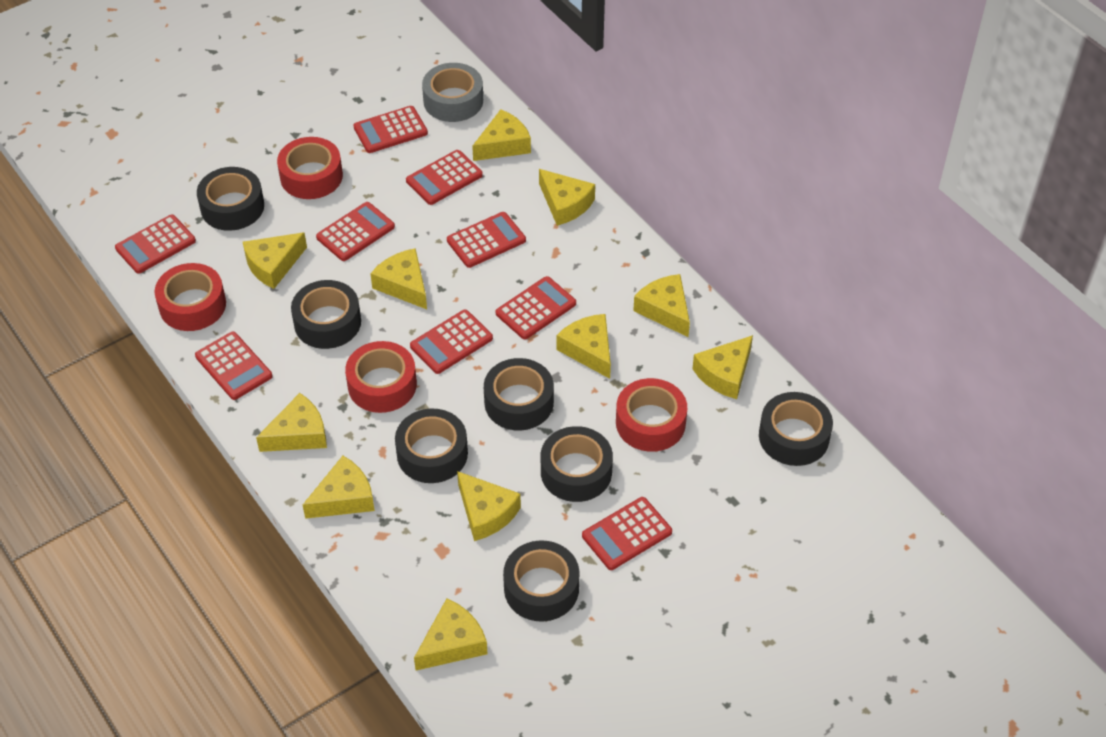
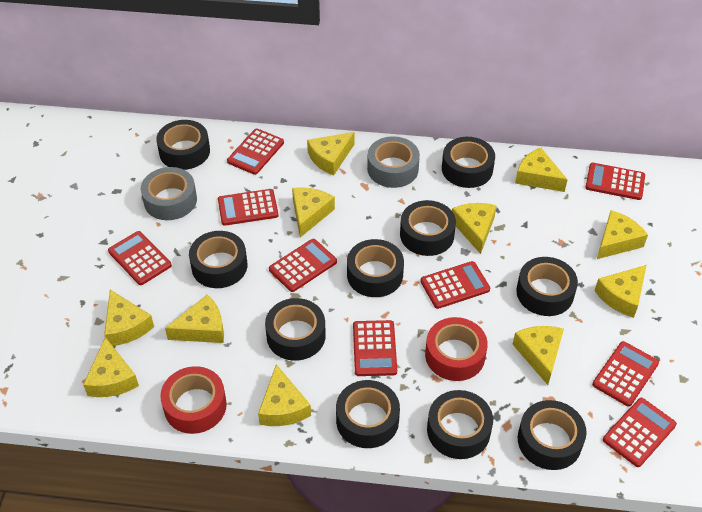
black tape: [197,167,264,231] [291,280,361,349] [395,408,468,483] [484,358,554,430] [503,540,579,622] [541,426,613,502] [759,392,833,466] = 7 -> [156,120,210,170] [189,231,247,288] [265,298,326,361] [336,380,400,448] [347,239,404,297] [400,200,456,256] [427,390,493,459] [442,137,495,188] [516,257,578,316] [518,400,587,470] = 10
grey tape: [422,63,483,122] = 1 -> [141,167,197,220] [367,136,420,188] = 2
red tape: [155,263,226,331] [277,137,343,199] [345,341,417,413] [616,378,687,452] = 4 -> [160,366,227,434] [425,317,488,381] = 2

